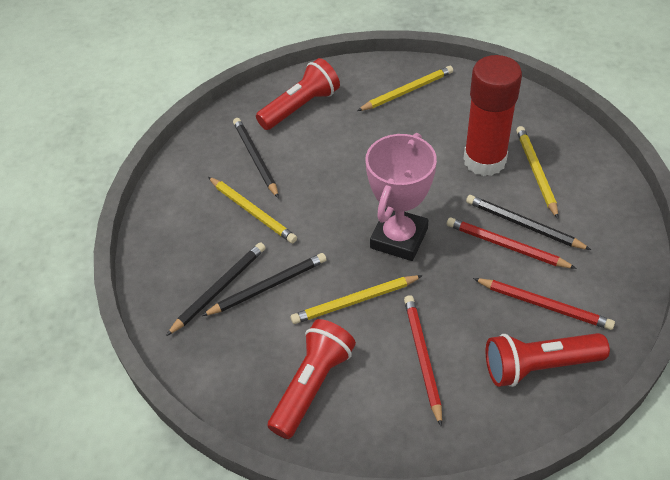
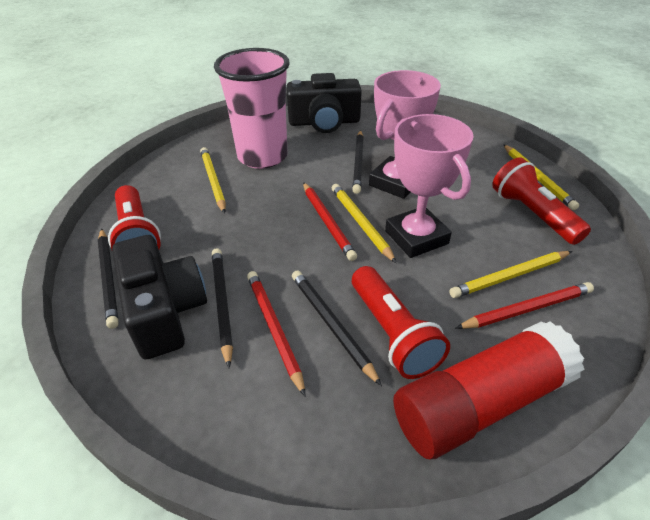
black camera: none = 0 -> [112,235,207,359] [286,73,362,133] = 2
pink cup: none = 0 -> [214,48,290,169] = 1
pink trophy: [365,133,437,261] = 1 -> [369,70,441,199] [385,114,474,258] = 2

